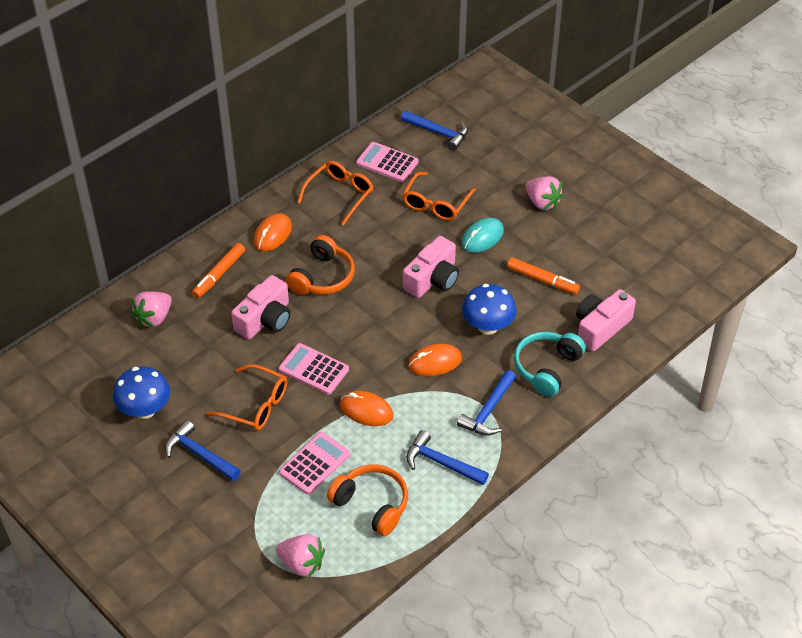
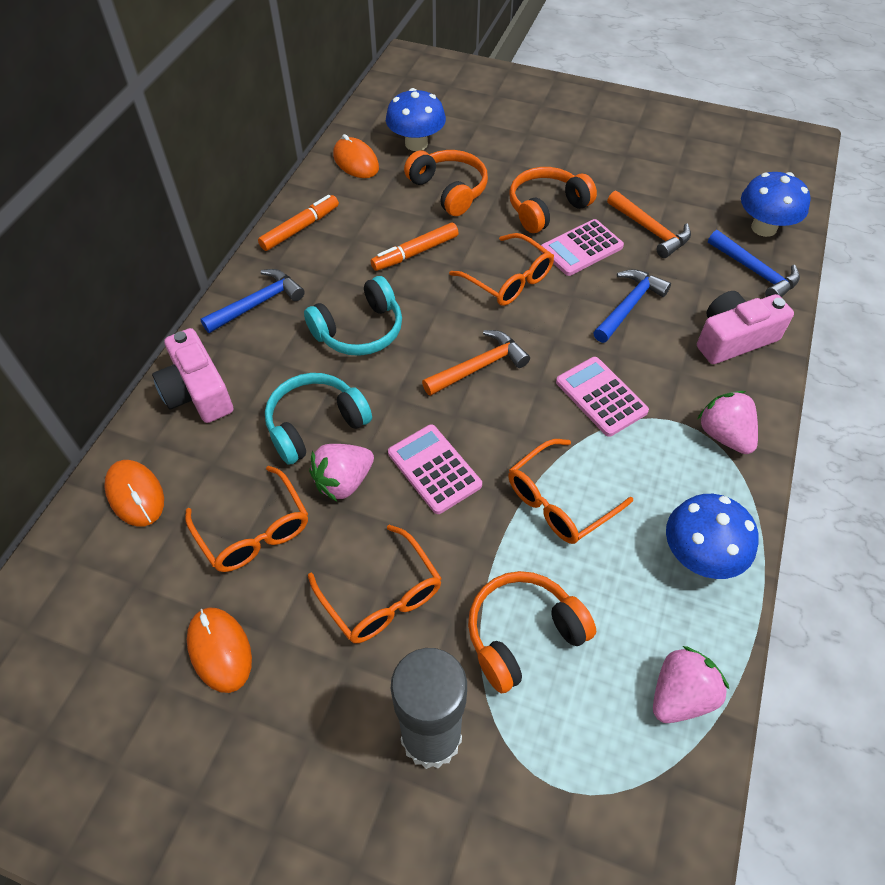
blue hammer: [165,420,241,481] [401,110,468,151] [407,430,489,485] [457,370,516,436] = 4 -> [200,269,305,333] [593,269,671,343] [708,230,800,298] = 3
blue mushroom: [113,367,170,419] [462,284,516,335] = 2 -> [386,88,446,151] [666,494,758,579] [741,172,811,237] = 3
grey glue stick: none = 0 -> [391,648,467,769] = 1
orange glasses: [206,364,287,430] [297,161,374,226] [402,172,476,221] = 3 -> [185,466,308,572] [308,525,442,643] [449,233,554,306] [508,439,633,544] = 4
orange hammer: none = 0 -> [422,330,530,396] [607,191,691,258] = 2
orange headphones: [286,235,355,295] [327,464,408,536] = 2 -> [404,150,488,216] [468,571,596,693] [509,167,597,233] = 3
pink camera: [231,275,291,339] [403,236,459,298] [576,289,636,352] = 3 -> [152,328,233,423] [697,291,794,364] = 2
turquoise headphones: [514,332,586,397] = 1 -> [265,373,372,465] [304,276,402,356] = 2
turquoise mouse: [461,218,504,253] = 1 -> none = 0

